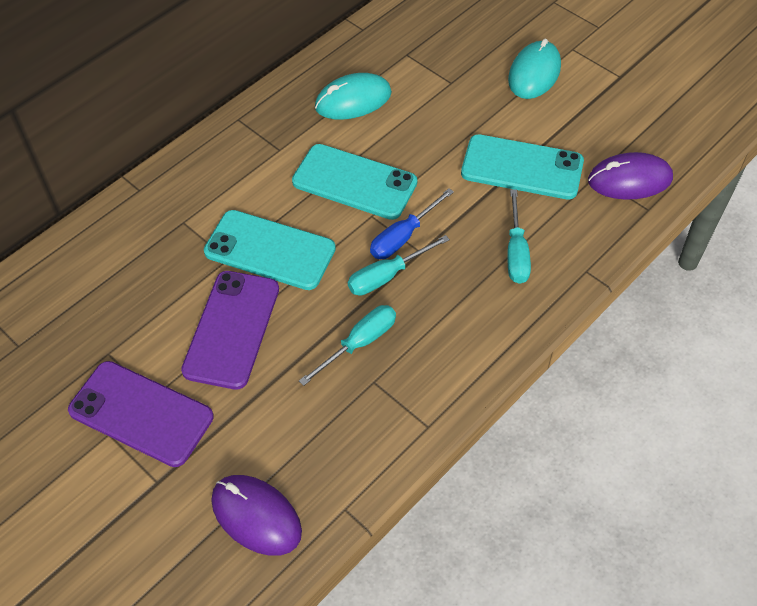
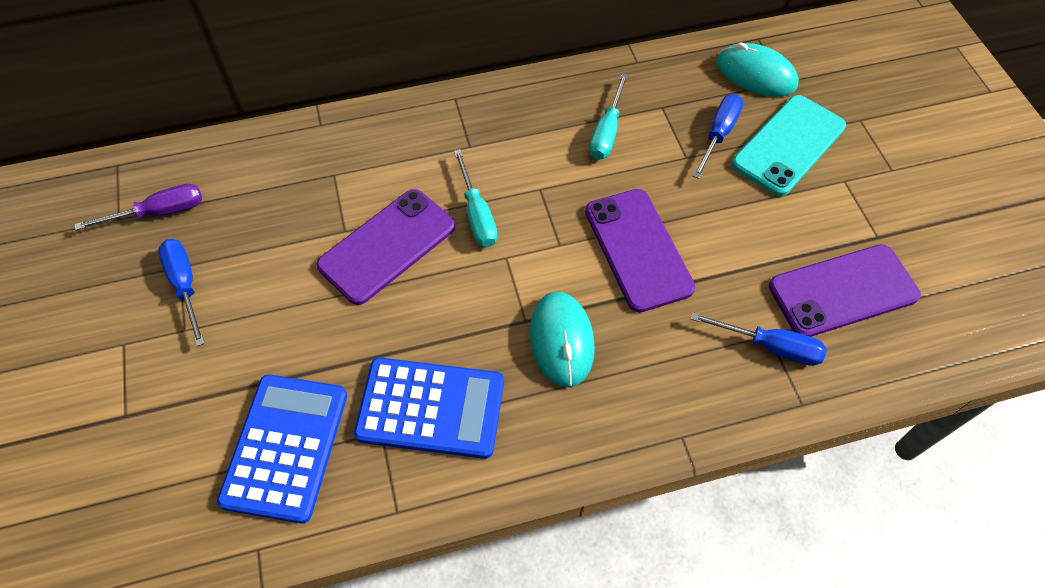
blue calculator: none = 0 -> [217,374,347,524] [354,357,504,459] = 2
blue screwdriver: [370,188,454,259] = 1 -> [158,239,205,346] [691,312,827,366] [693,94,743,179] = 3
purple mouse: [211,475,302,556] [588,152,673,200] = 2 -> none = 0
purple phone: [68,361,214,467] [181,271,279,390] = 2 -> [316,189,455,305] [585,189,695,312] [769,244,921,337] = 3
purple screwdriver: none = 0 -> [74,184,202,230] = 1
turquoise phone: [204,210,336,290] [292,144,417,220] [461,134,584,200] = 3 -> [732,95,846,196] = 1
turquoise screwdriver: [299,305,396,386] [348,235,450,296] [507,189,531,284] = 3 -> [454,149,498,247] [589,73,628,160] = 2

